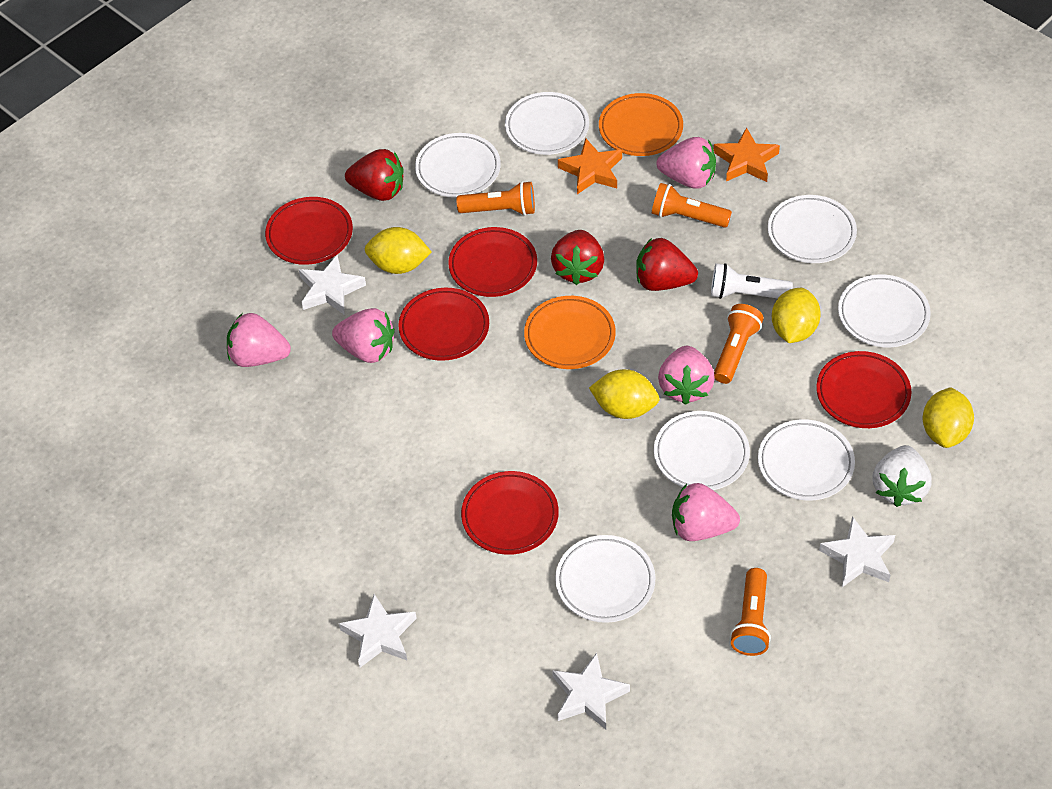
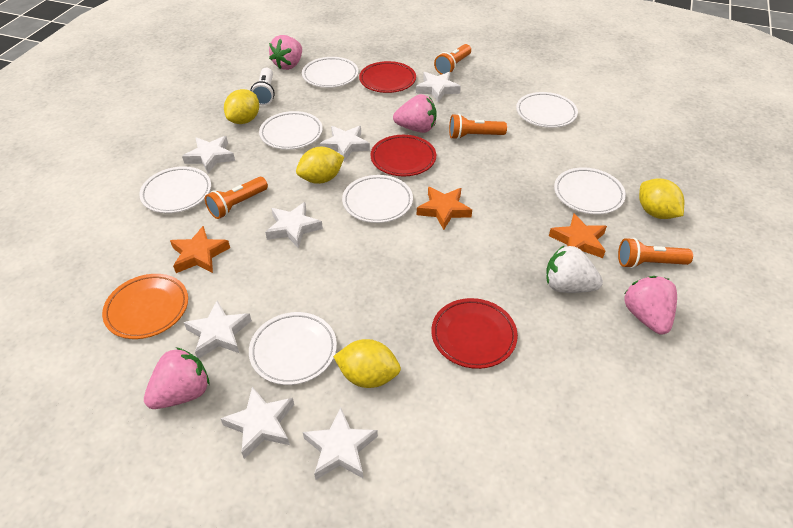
orange plate: [524,296,616,369] [599,93,683,156] = 2 -> [102,274,188,339] = 1
orange star: [558,138,622,194] [714,127,780,182] = 2 -> [170,226,230,273] [417,187,472,230] [549,213,607,258] = 3
pink strawberry: [227,313,291,367] [332,308,395,363] [656,137,716,189] [658,346,715,405] [672,483,740,541] = 5 -> [144,347,209,409] [269,35,302,70] [393,94,436,133] [624,276,677,335] = 4
red plate: [265,197,353,265] [398,288,489,361] [448,227,537,297] [461,471,559,555] [816,351,911,428] = 5 -> [359,61,416,93] [371,135,436,176] [431,298,518,369] = 3
red strawberry: [345,149,404,201] [551,230,604,285] [636,238,698,291] = 3 -> none = 0
white star: [299,255,366,314] [339,594,417,667] [552,653,630,730] [819,516,895,587] = 4 -> [182,136,235,173] [184,301,252,359] [220,386,294,459] [265,202,323,248] [303,407,378,480] [320,126,370,162] [416,72,461,103] = 7

